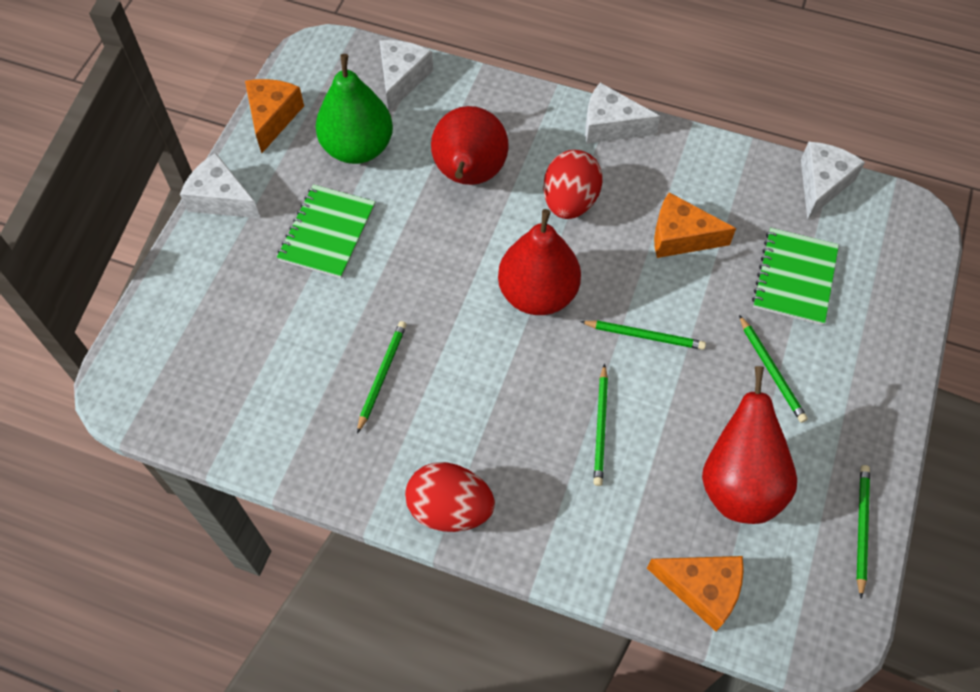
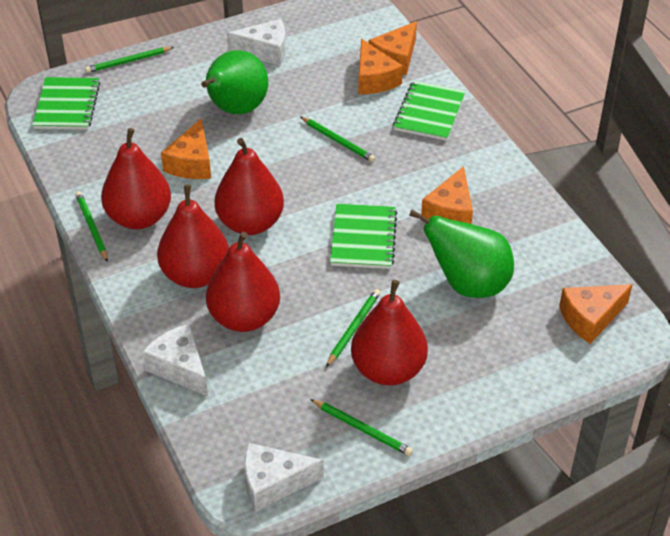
green notebook: [277,184,375,278] [752,228,839,325] = 2 -> [33,77,100,130] [330,204,397,269] [393,80,466,141] = 3
green pear: [316,54,393,164] = 1 -> [201,50,268,114] [409,210,514,298] = 2
orange cheese: [245,79,304,153] [647,556,744,631] [654,192,736,258] = 3 -> [161,119,211,179] [358,39,403,94] [369,21,417,75] [421,166,473,224] [559,284,633,344] = 5
red egg: [405,462,495,532] [543,150,603,219] = 2 -> none = 0
red pear: [431,106,509,185] [498,209,581,315] [702,366,797,524] = 3 -> [101,128,171,229] [157,184,229,288] [206,232,280,332] [214,138,284,235] [351,280,428,386] = 5
white cheese: [180,153,261,219] [379,40,433,112] [585,83,660,144] [801,142,865,219] = 4 -> [142,324,208,396] [227,19,286,66] [244,443,324,512] = 3

